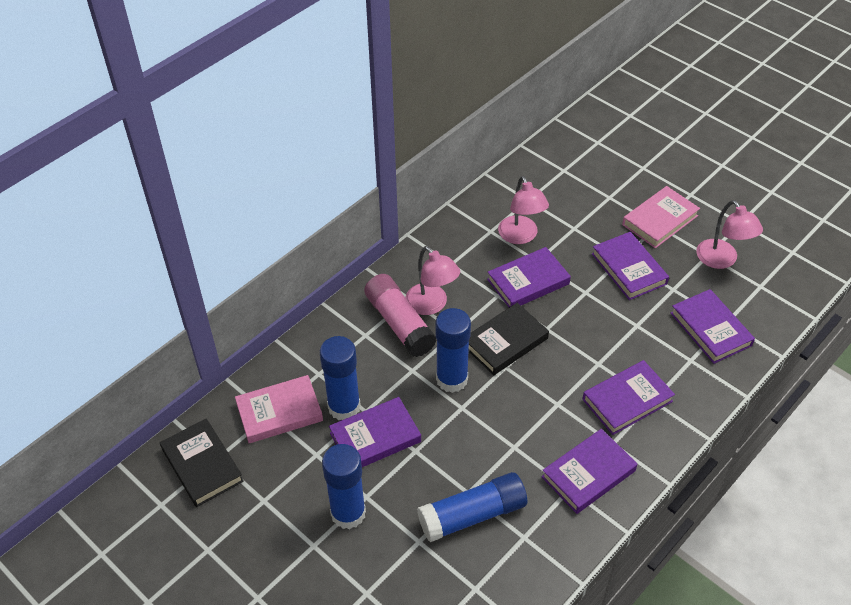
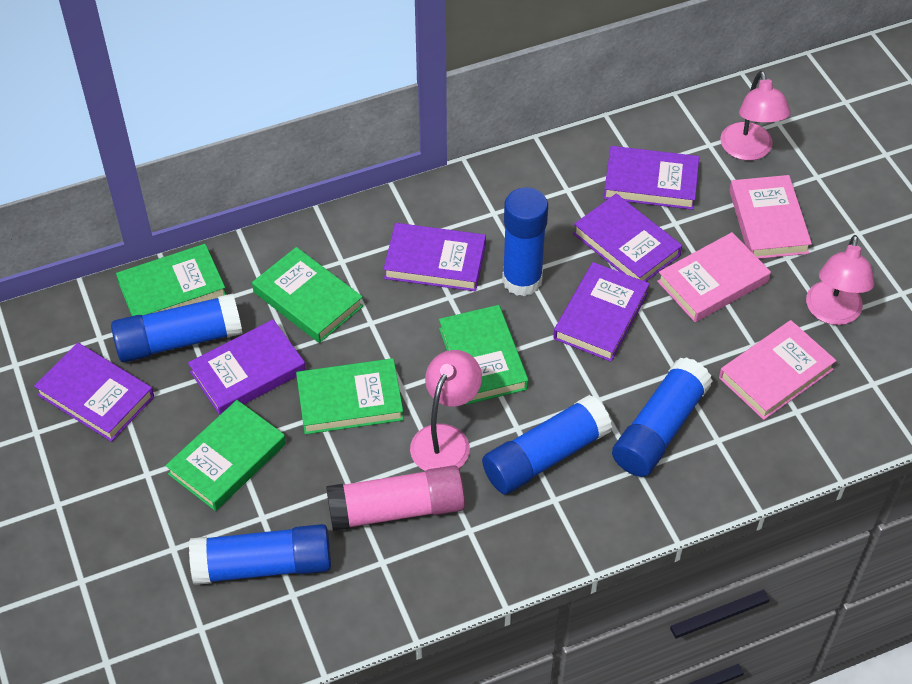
black book: [160,418,244,507] [468,303,549,375] = 2 -> none = 0
blue glue stick: [320,336,361,420] [322,444,366,529] [417,472,528,542] [436,308,471,393] = 4 -> [111,293,242,362] [189,524,331,585] [482,394,612,494] [502,187,548,296] [612,357,712,477] = 5
green book: none = 0 -> [116,244,226,316] [165,400,286,511] [252,247,363,343] [296,358,404,435] [439,305,529,405] = 5
pink book: [235,375,323,443] [622,186,700,248] = 2 -> [657,232,771,322] [719,320,836,420] [729,175,812,259] = 3

